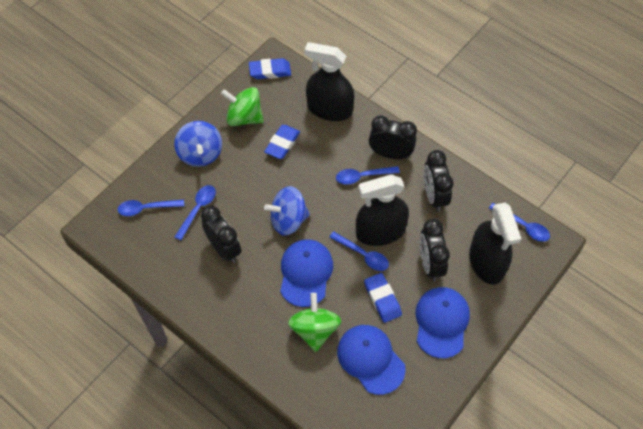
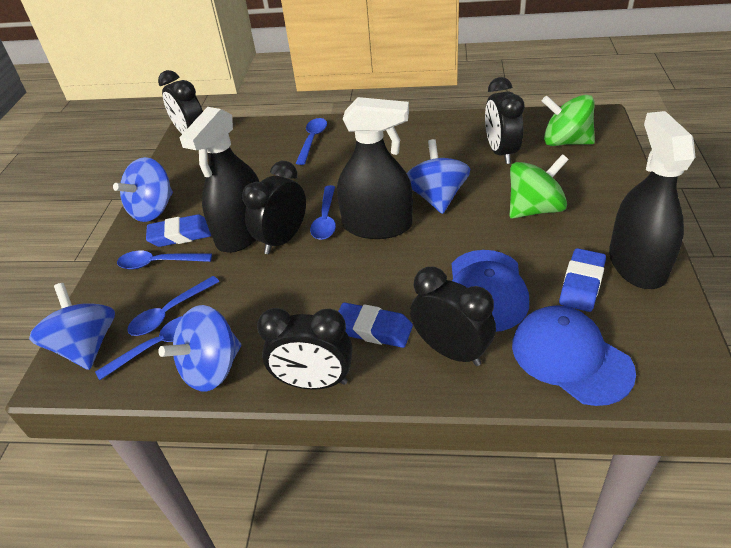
black clock: [201,206,241,263] [369,116,417,159] [420,219,450,281] [424,150,454,212] = 4 -> [158,70,203,134] [242,161,306,254] [257,308,352,390] [410,267,496,366] [485,77,524,164] = 5
blue cap: [280,239,333,307] [337,325,406,395] [415,287,470,358] = 3 -> [452,250,529,332] [512,305,636,406] = 2
blue spinning top: [174,121,222,167] [264,186,310,236] = 2 -> [29,283,115,370] [113,157,173,222] [158,305,241,392] [407,139,470,214] = 4

